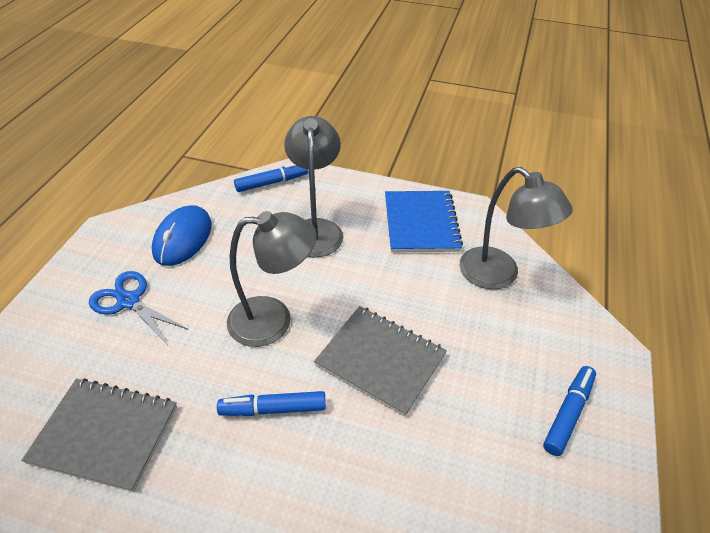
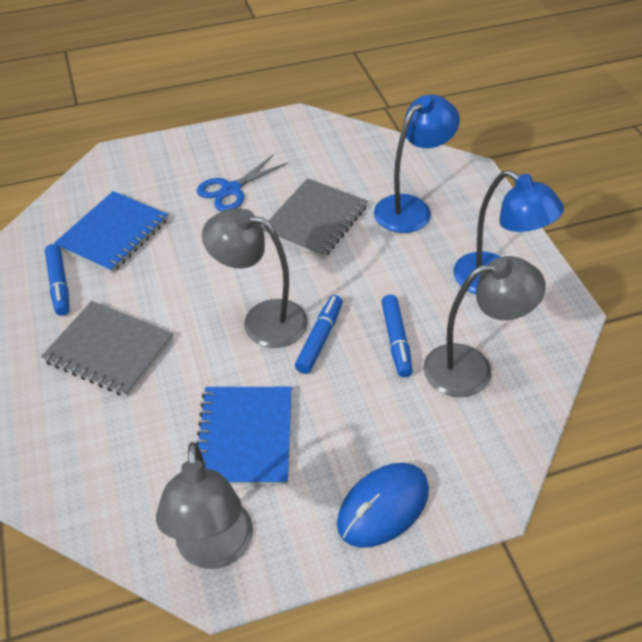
blue lamp: none = 0 -> [374,94,460,233] [453,170,564,294] = 2
blue notebook: [385,191,463,253] = 1 -> [54,191,168,273] [196,387,291,485] = 2

